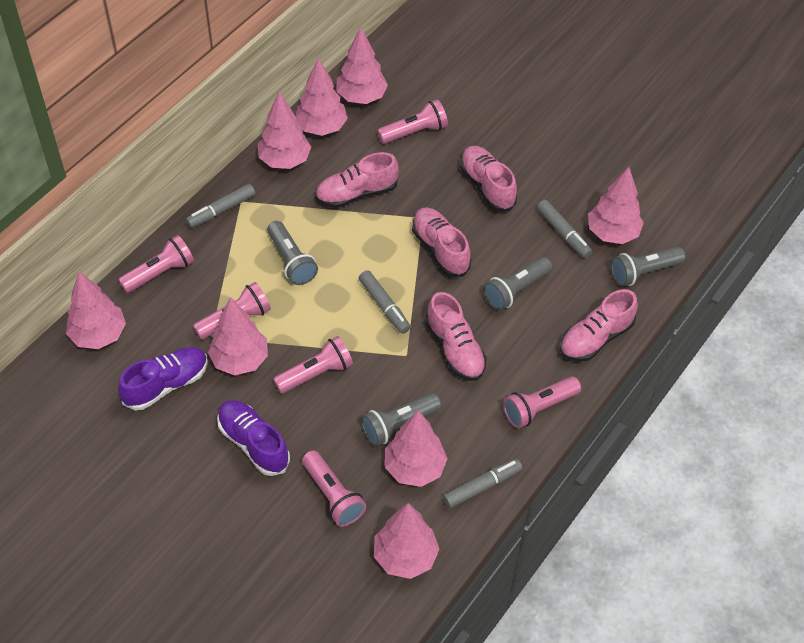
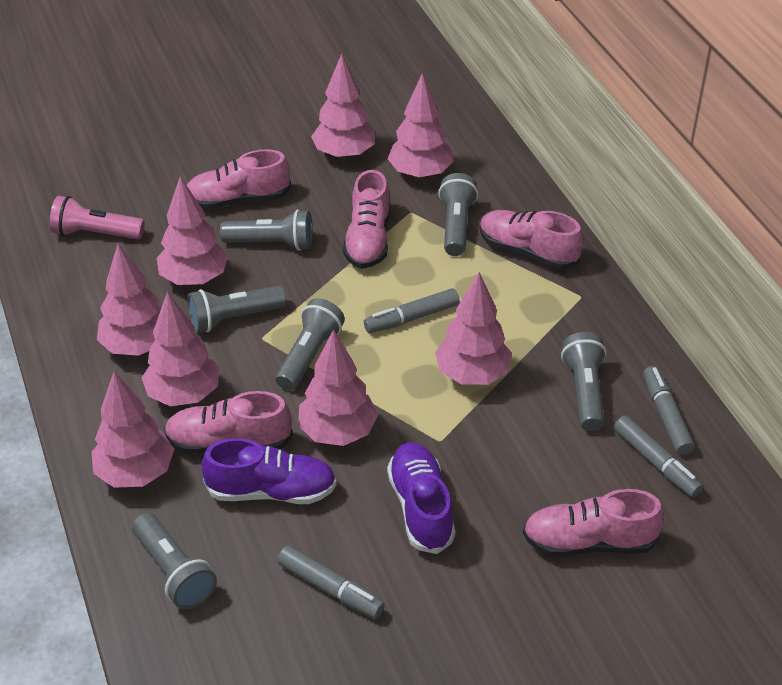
grey flashlight: [267,221,318,285] [361,393,441,447] [483,257,552,311] [611,247,685,287] = 4 -> [132,513,217,610] [187,286,287,333] [220,210,313,251] [276,298,345,390] [438,173,478,256] [561,332,606,431] = 6
pink flashlight: [118,235,194,293] [193,282,271,340] [273,336,353,393] [302,450,366,527] [377,99,448,144] [503,376,581,428] = 6 -> [50,196,145,239] = 1

